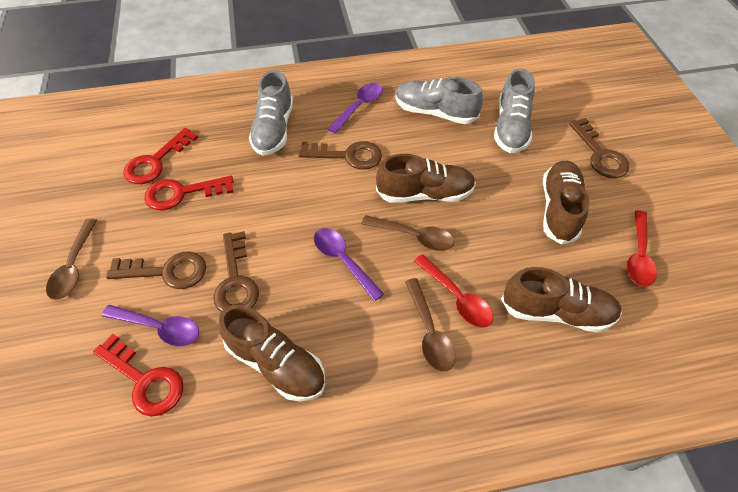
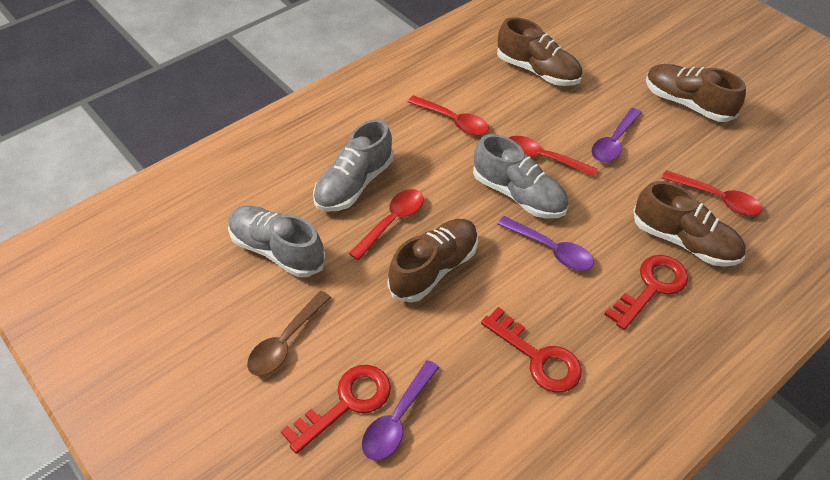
brown key: [106,251,206,289] [213,231,259,312] [298,141,382,170] [569,118,629,178] = 4 -> none = 0
brown spoon: [46,219,97,300] [361,215,454,251] [405,278,456,371] = 3 -> [247,291,331,376] = 1
red spoon: [414,254,493,328] [627,210,657,287] = 2 -> [348,189,424,261] [408,95,489,135] [509,136,597,177] [662,170,762,216] = 4

